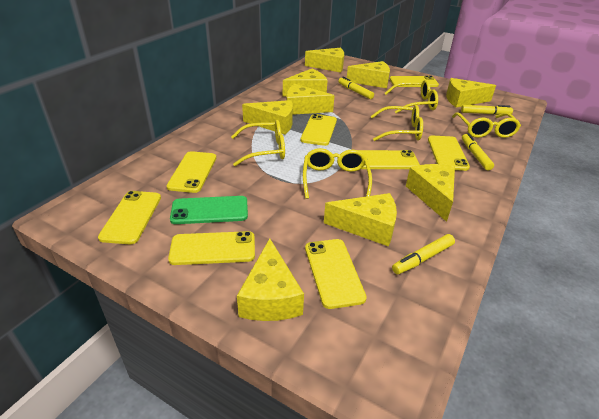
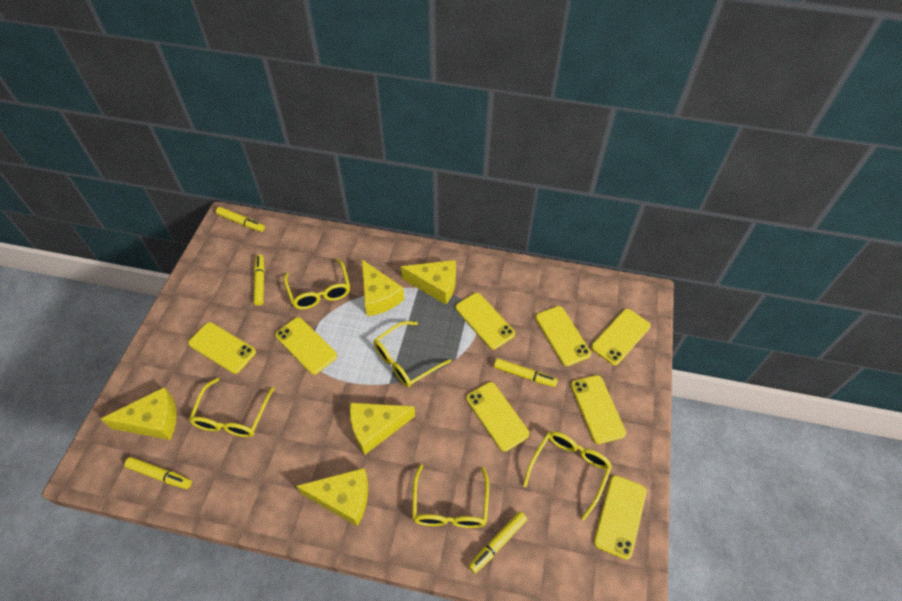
green phone: [170,196,248,224] = 1 -> none = 0
yellow cheese: [237,238,304,321] [242,100,293,135] [283,69,328,96] [286,84,335,115] [305,48,344,73] [324,193,397,247] [347,61,390,88] [406,164,455,222] [446,78,496,108] = 9 -> [101,387,177,440] [296,468,368,527] [350,403,415,455] [362,260,404,316] [401,260,456,305] = 5
yellow marker: [338,77,374,99] [392,234,455,274] [461,105,513,115] [462,133,494,171] = 4 -> [124,457,192,489] [216,207,265,232] [254,255,265,306] [469,511,527,573] [494,358,558,387] = 5

